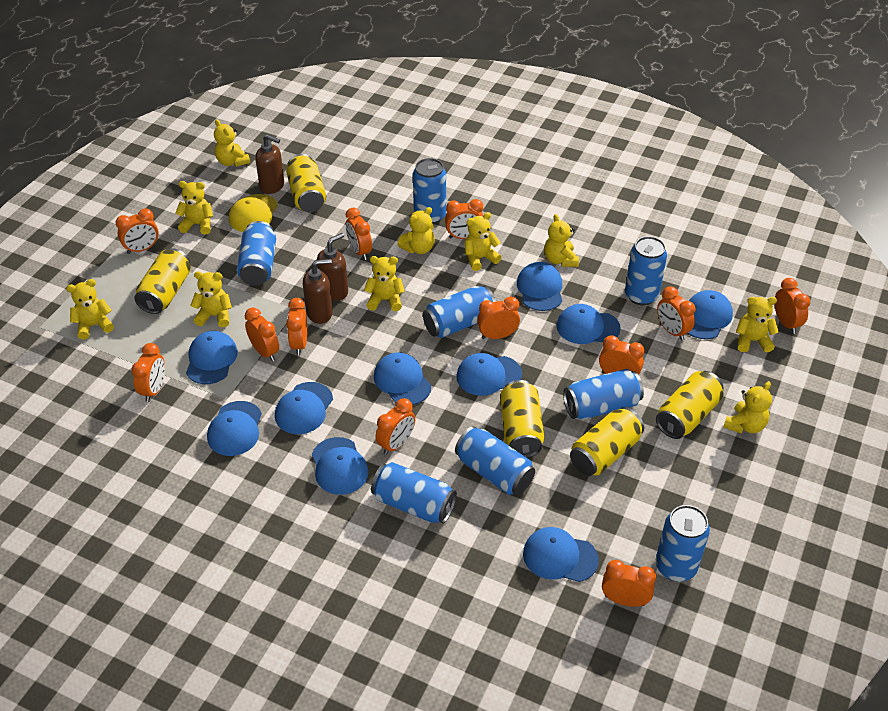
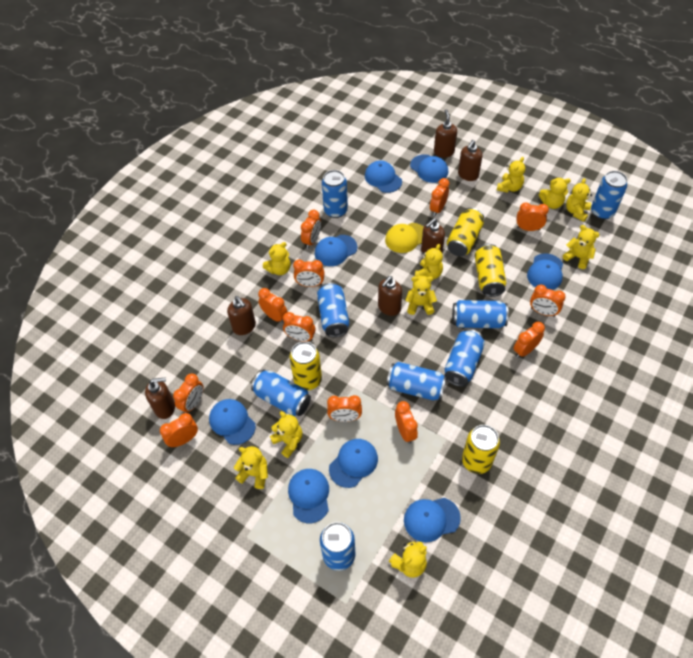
blue cap: [186,331,238,384] [207,401,262,456] [275,382,333,434] [312,437,369,495] [374,352,431,405] [456,353,522,396] [517,262,562,311] [523,527,599,582] [557,304,621,344] [688,290,733,339] = 10 -> [209,399,256,445] [288,469,329,523] [315,235,357,266] [329,439,378,488] [365,160,402,193] [404,498,461,542] [410,154,448,183] [527,253,563,290] = 8
brown soap dispenser: [255,134,284,194] [303,259,333,324] [317,233,348,301] = 3 -> [145,378,175,419] [227,296,256,335] [378,276,402,316] [421,218,445,253] [434,109,457,158] [458,140,482,181] = 6
yellow can: [135,248,191,314] [286,154,326,212] [500,380,544,458] [570,407,644,476] [656,371,724,439] = 5 -> [290,341,322,390] [447,208,484,256] [462,425,500,474] [475,244,506,297] = 4

